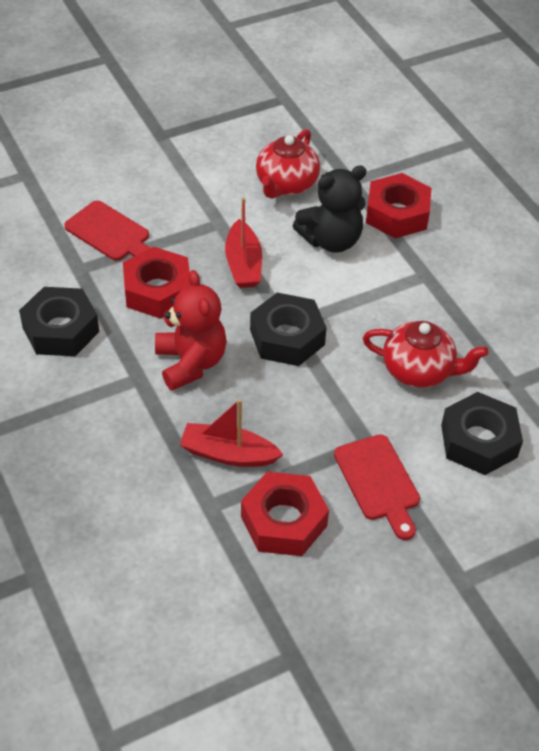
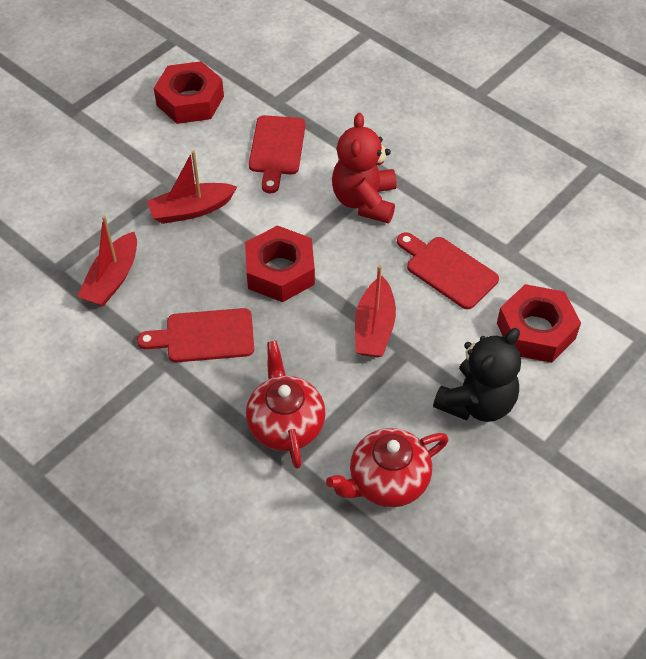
black nut: [19,287,99,356] [250,293,327,366] [441,392,523,475] = 3 -> none = 0
red boat: [180,399,284,467] [225,197,262,288] = 2 -> [77,216,137,306] [147,150,237,224] [355,265,396,357] = 3
red cutting board: [64,201,150,261] [334,434,420,540] = 2 -> [137,308,254,362] [249,115,306,193] [397,232,499,309] = 3

